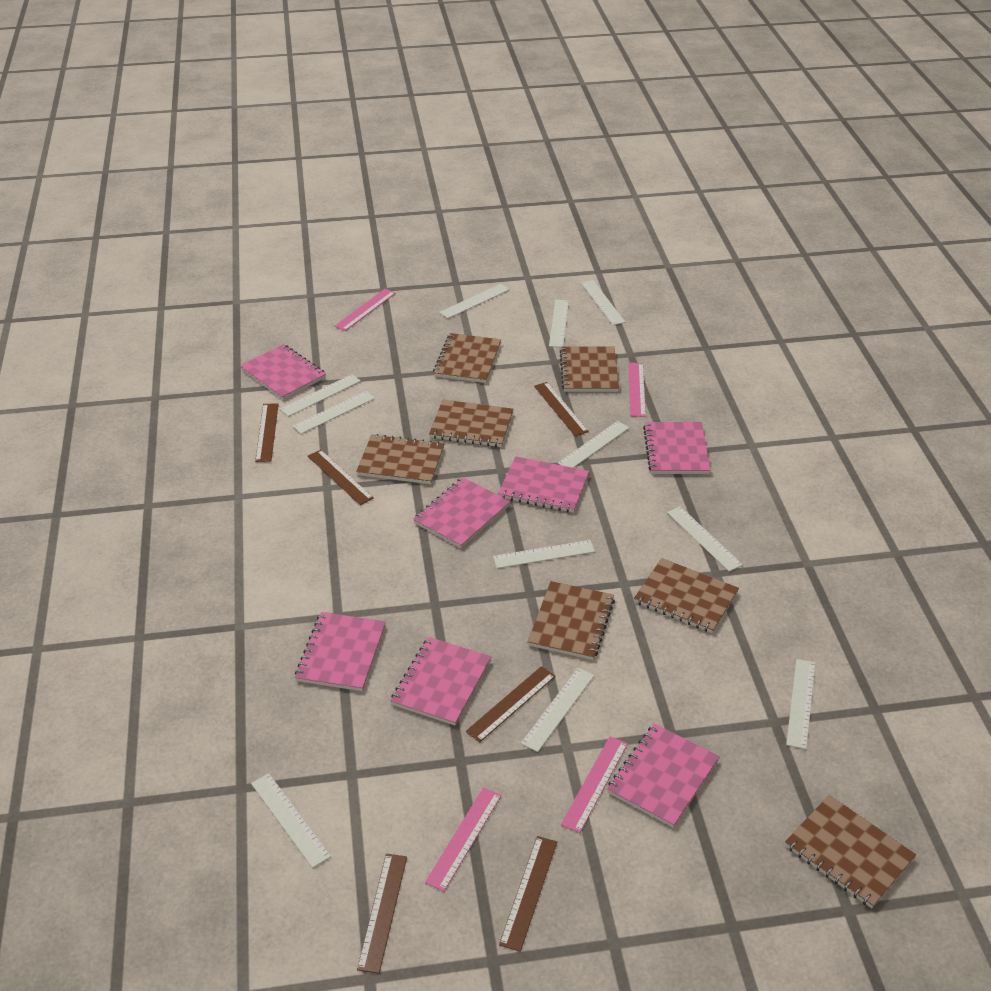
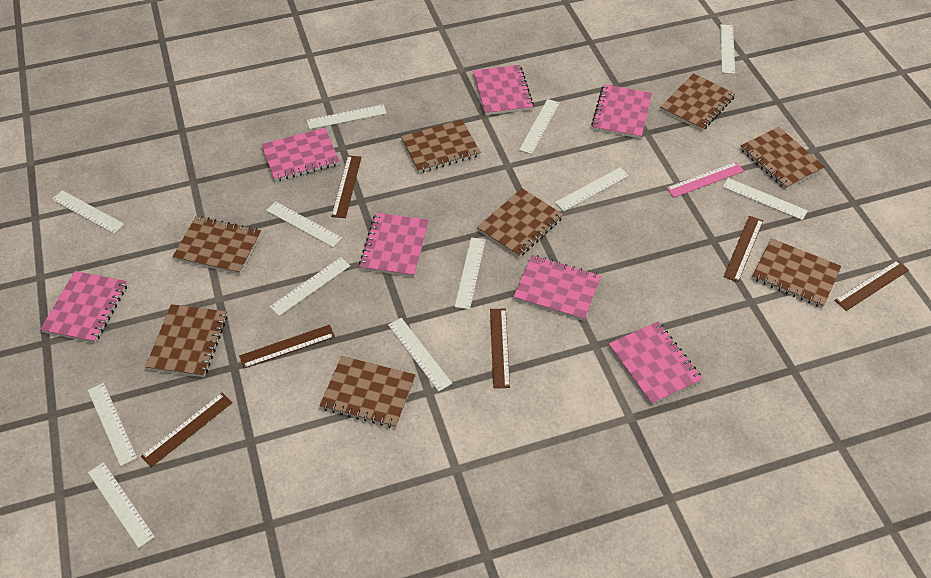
brown notebook: [356,434,444,484] [429,400,513,447] [433,333,501,383] [528,581,615,660] [560,346,619,392] [634,558,739,633] [785,795,916,908] = 7 -> [145,304,228,377] [172,216,261,274] [319,356,416,428] [401,119,481,173] [477,188,563,258] [660,73,735,131] [740,127,825,190] [752,238,841,308] = 8
pink ruler: [334,289,396,331] [425,787,502,892] [561,736,628,833] [628,363,646,417] = 4 -> [666,162,744,198] = 1
white ruler: [251,773,331,868] [280,374,361,417] [293,391,375,434] [439,284,510,319] [493,540,595,568] [521,668,594,752] [549,300,569,347] [558,421,629,468] [581,280,626,325] [667,506,743,572] [786,659,815,749] = 11 -> [52,190,124,234] [88,383,137,466] [88,462,155,548] [266,201,342,247] [270,257,350,316] [307,104,387,129] [388,318,452,392] [455,237,486,310] [519,99,560,154] [555,167,629,212] [720,24,735,74] [723,178,808,220] = 12

